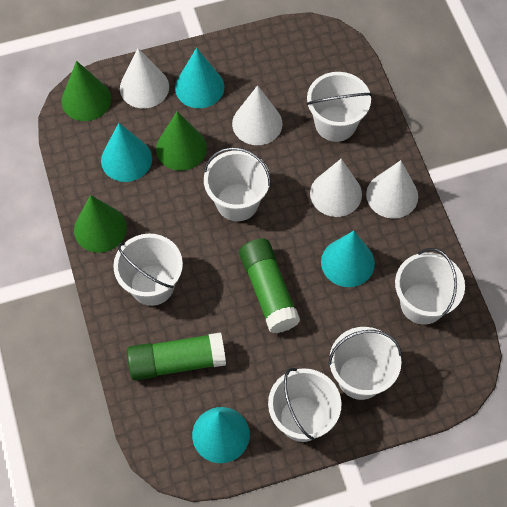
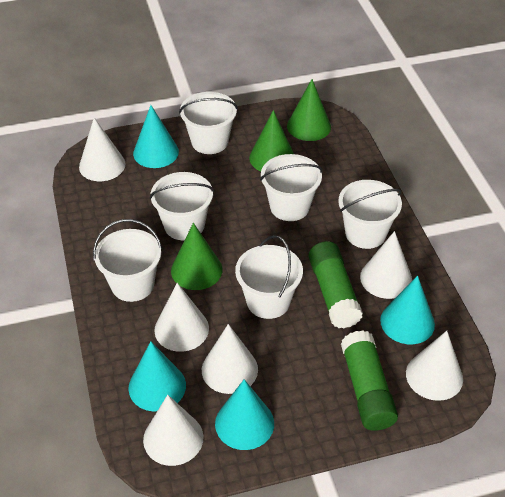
white cone: [120,48,169,108] [232,85,283,145] [310,159,362,217] [366,160,418,219] = 4 -> [79,118,126,181] [143,395,203,466] [154,283,209,352] [202,324,258,394] [360,231,412,299] [406,331,463,401] = 6

